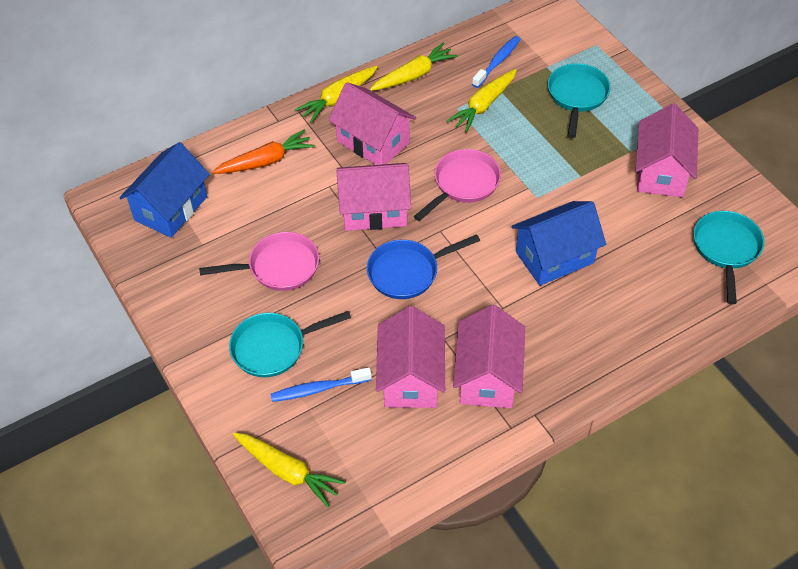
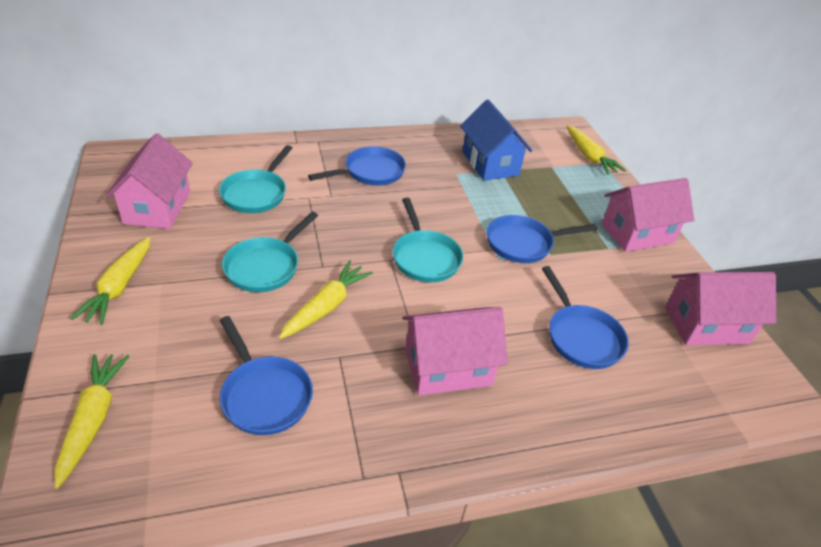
blue house: [119,142,210,238] [512,201,606,286] = 2 -> [460,100,532,181] = 1
blue pan: [367,234,480,299] = 1 -> [220,316,313,435] [308,147,406,186] [487,215,597,263] [542,266,629,369] = 4
blue toothbrush: [271,367,372,402] [472,36,521,88] = 2 -> none = 0
orange carrot: [212,129,315,174] = 1 -> none = 0
pink house: [328,82,416,165] [336,163,411,231] [376,306,445,408] [453,305,525,408] [635,104,698,197] = 5 -> [105,133,193,229] [402,307,508,396] [602,178,694,252] [665,272,776,345] = 4
pink pan: [199,232,319,291] [414,149,501,221] = 2 -> none = 0

